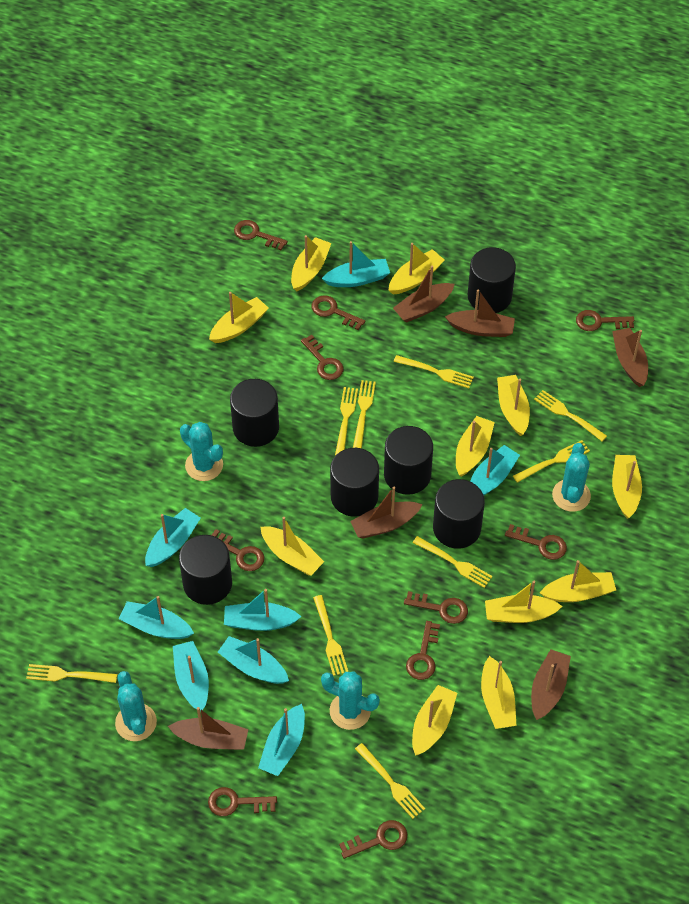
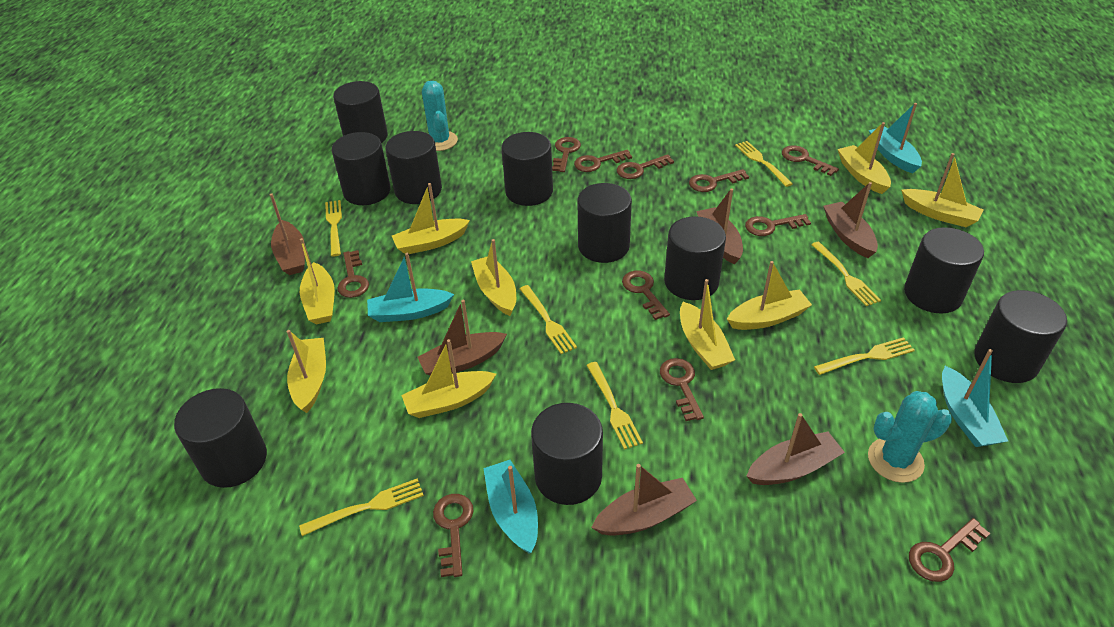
black cylinder: [179,535,232,605] [230,379,279,447] [330,448,379,517] [384,426,433,495] [433,479,485,549] [468,247,516,313] = 6 -> [174,388,267,488] [332,132,391,205] [333,81,388,143] [385,131,442,204] [501,132,553,206] [531,403,603,505] [578,183,632,263] [664,216,726,300] [904,227,984,313] [974,290,1067,383] = 10
brown key: [208,787,277,816] [212,529,264,571] [234,220,288,250] [301,335,344,380] [311,295,365,330] [339,820,408,859] [404,591,468,624] [406,621,440,680] [505,524,567,560] [576,310,634,331] = 10 -> [337,250,369,298] [433,494,474,577] [552,137,581,172] [574,150,632,172] [617,154,674,179] [622,270,670,320] [660,358,704,421] [689,169,749,192] [745,214,811,236] [782,145,839,176] [909,518,990,582] = 11
turquoise boat: [119,596,194,639] [145,508,201,567] [173,641,209,712] [218,636,289,684] [224,589,302,631] [258,704,305,776] [322,241,390,287] [470,445,520,495] = 8 -> [367,253,454,322] [483,460,538,554] [869,103,922,173] [942,349,1008,447] = 4
turquoise cactus: [115,671,157,741] [180,422,223,481] [321,671,380,730] [552,443,591,512] = 4 -> [422,81,458,151] [868,391,952,483] = 2
yellow boat: [209,292,269,343] [260,517,324,576] [291,235,331,291] [388,243,444,295] [412,685,457,756] [456,416,495,477] [481,656,517,729] [485,581,562,623] [497,375,530,436] [540,560,616,602] [612,455,642,519] = 11 -> [286,330,326,413] [300,238,335,324] [392,183,470,254] [401,339,496,418] [471,239,516,316] [680,279,735,370] [727,261,812,330] [838,122,891,194] [901,153,984,227] = 9
yellow fork: [26,664,117,683] [313,595,348,676] [335,387,358,456] [353,380,376,448] [355,743,425,819] [394,355,474,388] [413,536,492,588] [513,440,590,483] [534,390,607,441] = 9 -> [299,479,424,536] [325,200,342,256] [520,285,577,354] [586,362,643,450] [735,141,793,187] [811,242,881,306] [814,337,915,375] = 7

